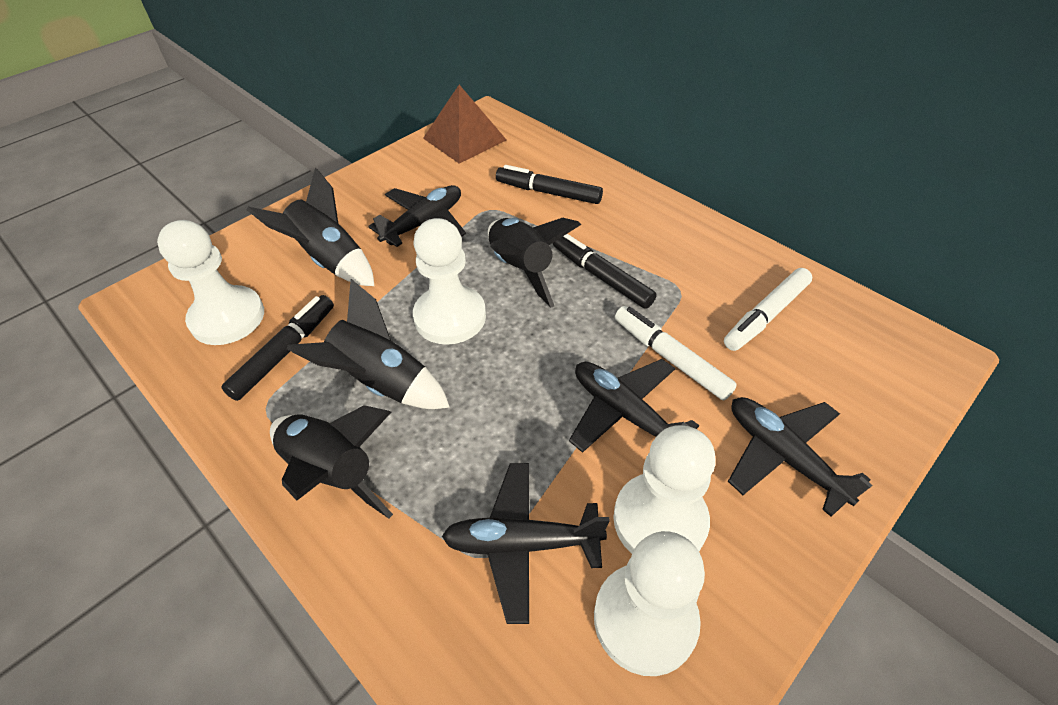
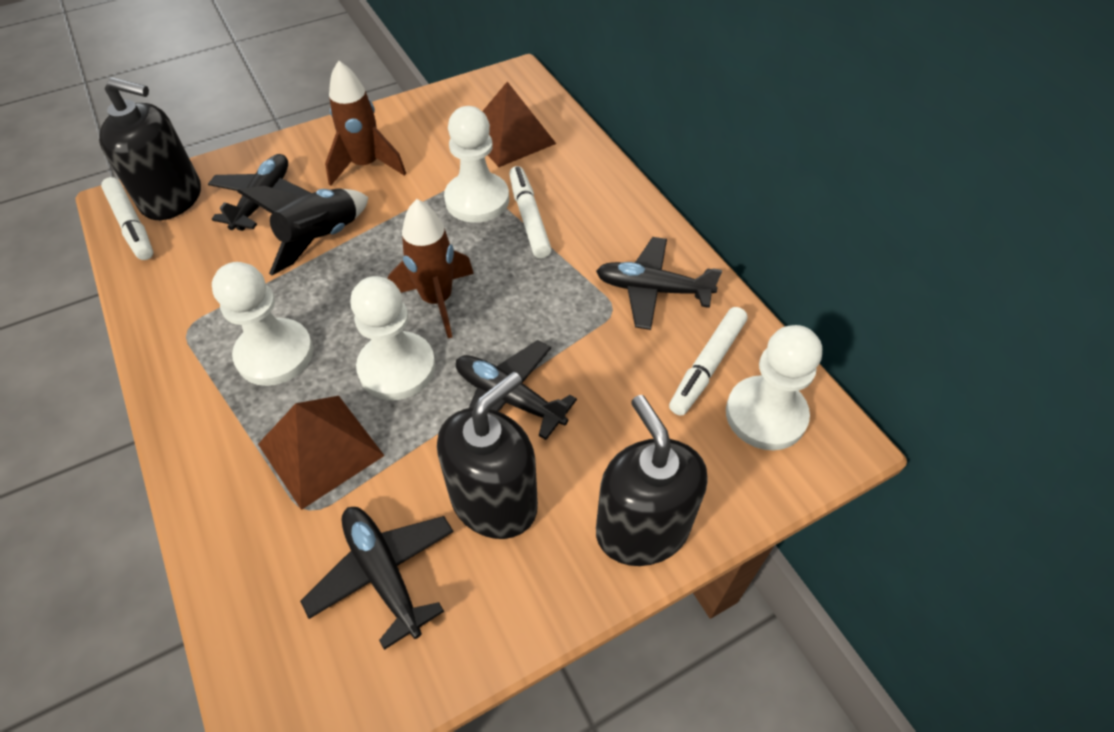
black marker: [221,295,334,401] [496,165,603,204] [553,234,657,309] = 3 -> none = 0
black rocket: [247,167,374,286] [270,405,393,519] [287,279,450,409] [488,218,581,308] = 4 -> [238,186,369,275] = 1
black soap dispenser: none = 0 -> [99,77,201,220] [437,372,538,539] [596,395,708,566] = 3
brown pyramid: [423,85,507,164] = 1 -> [258,396,385,510] [482,82,556,167] = 2
brown rocket: none = 0 -> [325,60,406,186] [388,199,474,338] = 2
white marker: [615,306,737,401] [724,268,812,351] = 2 -> [101,177,153,260] [509,166,552,258] [669,307,748,416] = 3

